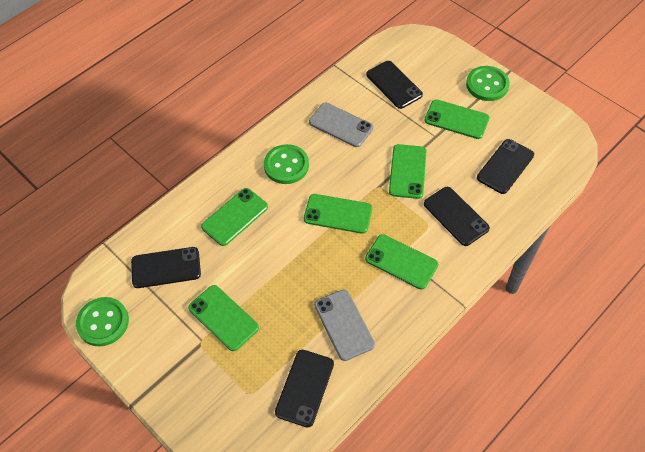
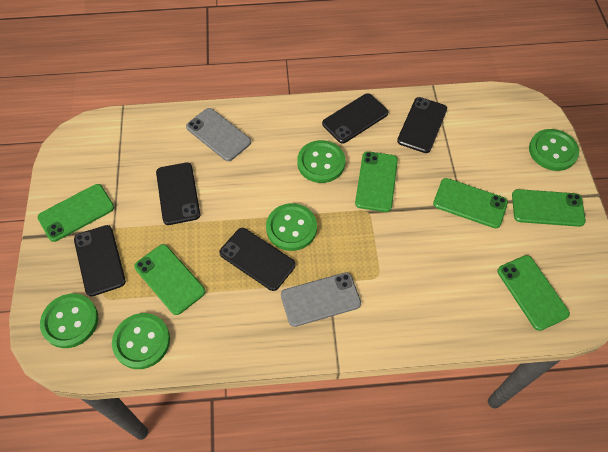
green button: [76,297,129,346] [264,144,309,184] [466,66,510,101] = 3 -> [40,294,98,348] [112,313,170,369] [266,203,317,251] [297,140,345,183] [529,129,579,171] = 5

